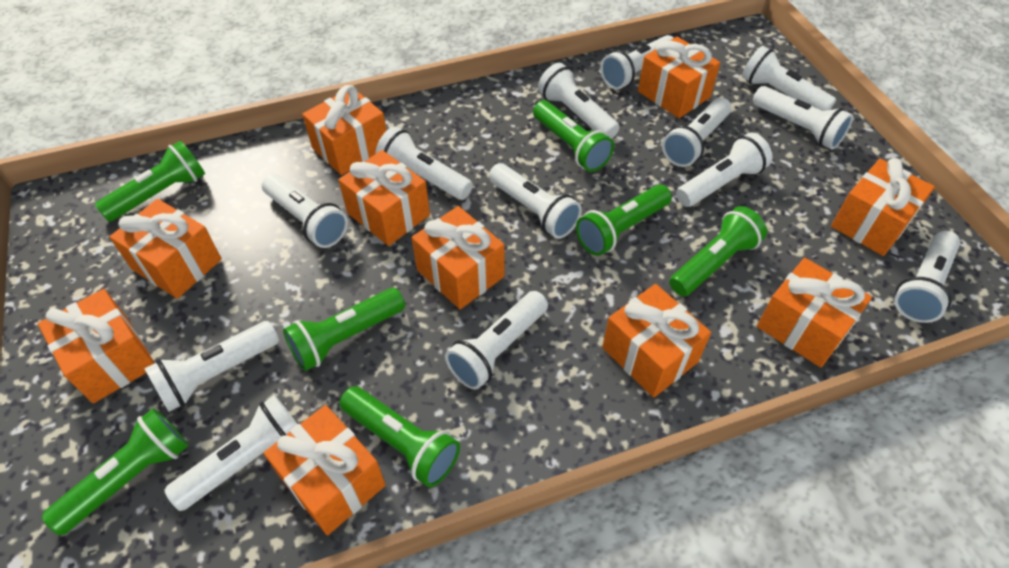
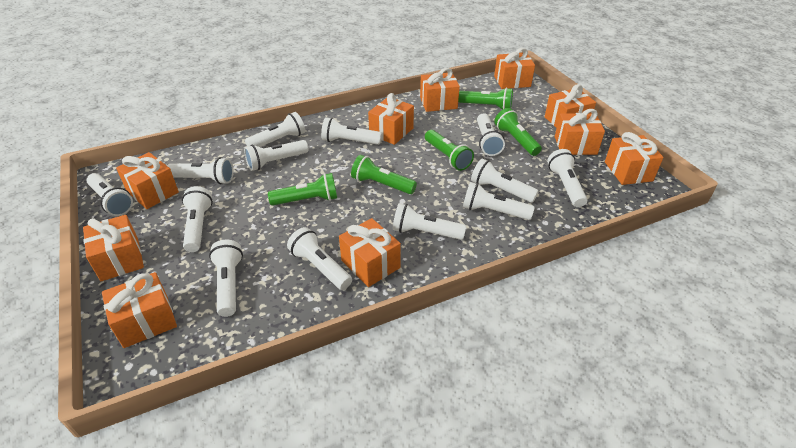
green flashlight: [42,408,189,535] [95,141,205,222] [283,288,405,371] [340,386,460,487] [533,100,614,172] [576,184,672,256] [669,206,767,296] = 7 -> [268,173,337,206] [351,155,417,194] [425,130,474,171] [458,87,513,110] [494,108,542,156] = 5

